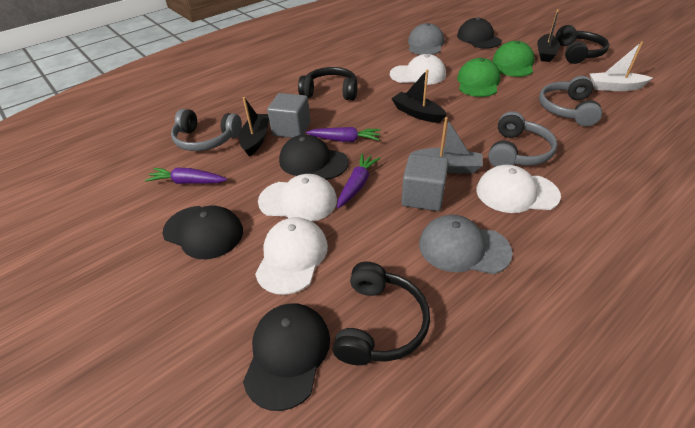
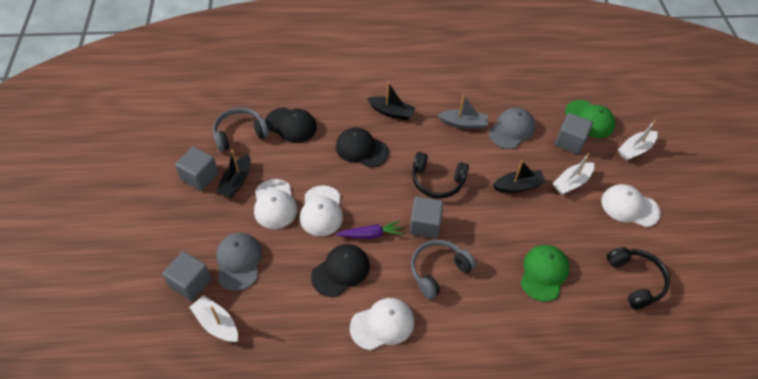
black cap: [162,205,243,259] [243,303,330,411] [279,134,348,180] [457,17,502,48] = 4 -> [265,107,317,143] [311,244,370,297] [336,128,389,168] = 3
black headphones: [298,67,357,100] [333,262,430,365] [556,25,610,64] = 3 -> [412,152,469,198] [607,247,670,309] = 2
grey cube: [267,93,310,138] [402,154,448,211] = 2 -> [162,251,212,301] [175,147,218,191] [409,197,443,238] [555,113,593,154] = 4
grey headphones: [171,109,242,151] [488,111,557,167] [539,76,602,126] = 3 -> [213,108,269,152] [411,240,476,299] = 2
purple carrot: [145,168,227,184] [306,127,381,142] [337,154,381,208] = 3 -> [336,221,403,239] = 1
white boat: [590,42,652,91] = 1 -> [190,295,238,342] [553,153,594,195] [618,119,658,160] = 3

